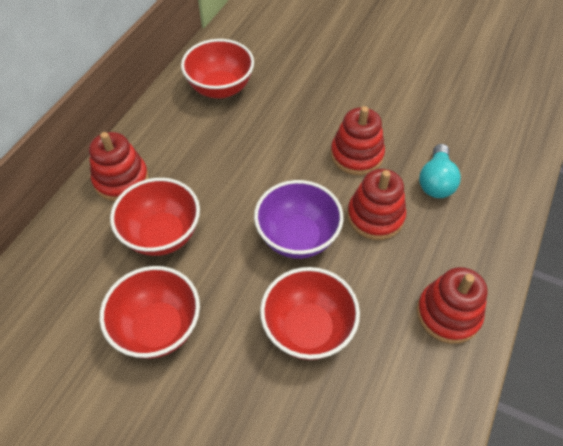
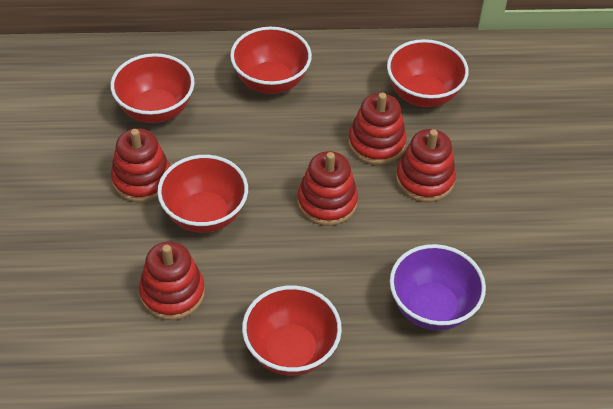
red bowl: [100,266,200,359] [110,178,200,256] [181,39,254,98] [260,267,360,360] = 4 -> [110,53,195,123] [157,155,248,233] [230,27,312,94] [242,285,342,376] [387,39,469,107] = 5
red stacking toy: [89,132,149,201] [331,106,385,175] [347,169,406,240] [417,267,488,344] = 4 -> [111,128,170,202] [139,241,205,320] [297,151,358,226] [348,93,407,165] [396,129,456,202] = 5
turquoise light bulb: [419,144,461,198] = 1 -> none = 0

